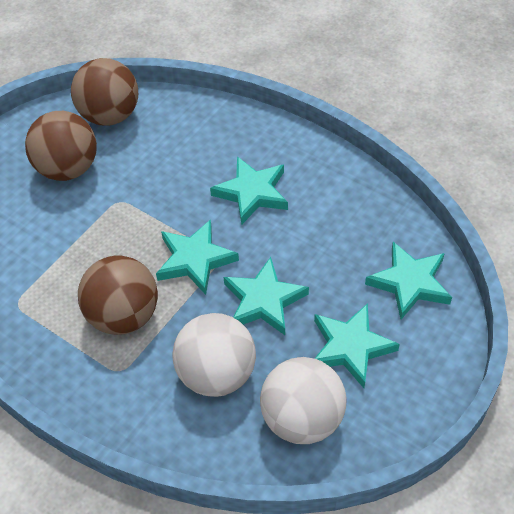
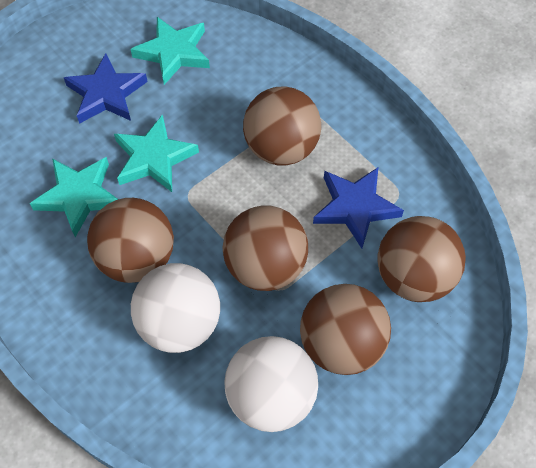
blue star: none = 0 -> [64,53,148,124] [313,167,404,248] = 2
brown ball: [25,111,97,181] [71,58,138,126] [78,256,158,335] = 3 -> [87,198,174,283] [223,206,308,291] [243,86,321,165] [300,284,391,375] [378,216,466,302] = 5
turquoise star: [156,219,239,295] [210,156,288,225] [224,257,309,335] [314,303,400,388] [365,242,452,319] = 5 -> [30,157,118,237] [114,114,199,192] [130,17,210,85] = 3

